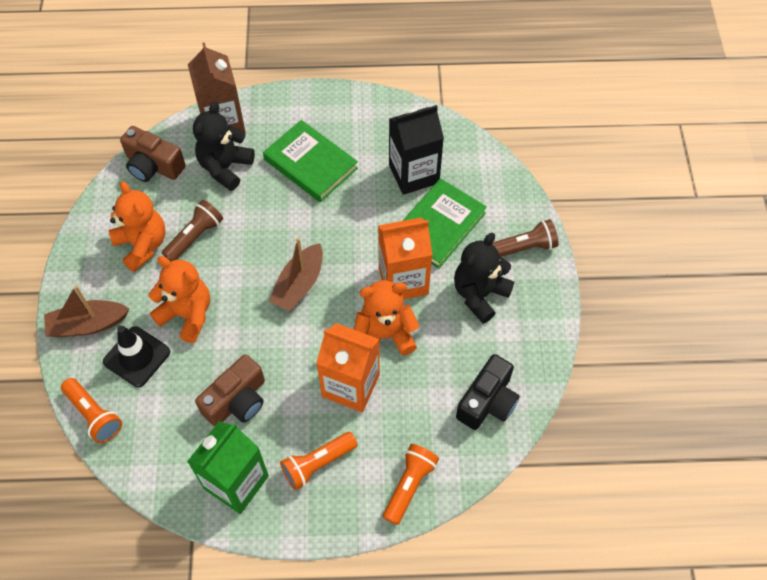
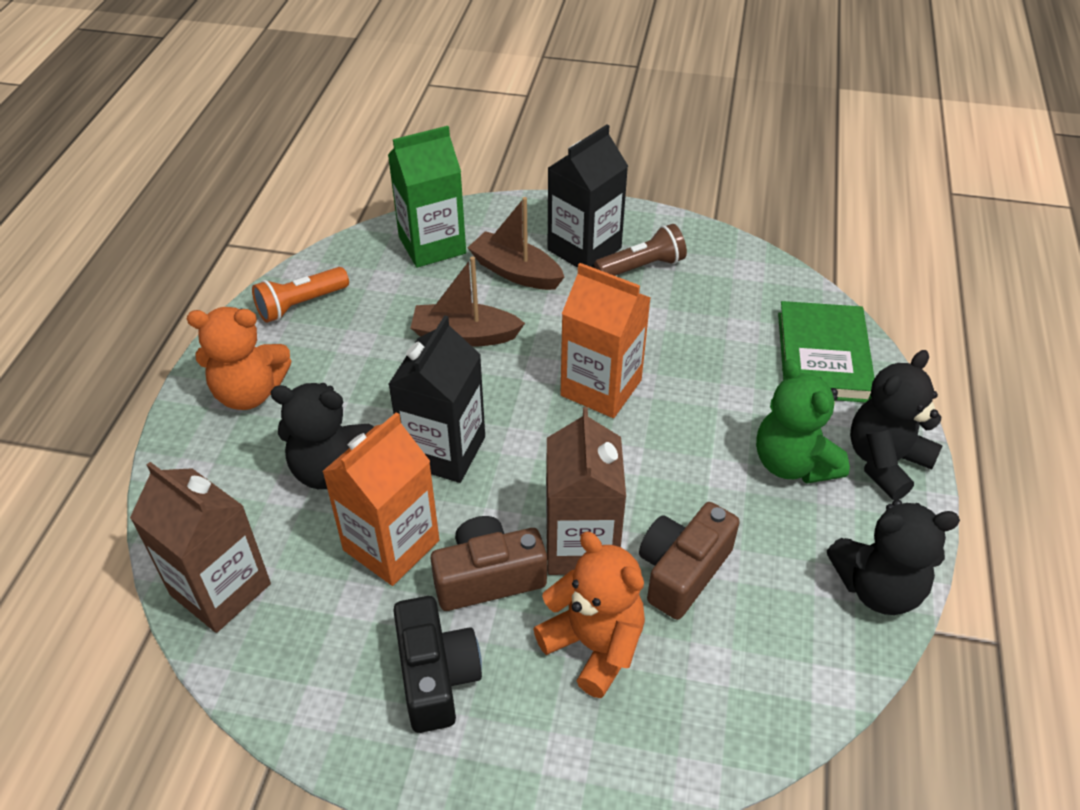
black carton: [389,105,444,195] = 1 -> [388,315,485,483] [548,124,628,268] = 2
black teddy bear: [193,101,255,191] [454,233,515,324] = 2 -> [271,383,374,489] [827,499,960,615] [850,350,943,500] = 3
black traffic cone: [103,326,170,387] = 1 -> none = 0
brown carton: [188,42,245,132] = 1 -> [130,462,271,633] [546,407,626,575] = 2
brown flashlight: [162,200,223,262] [492,219,559,257] = 2 -> [594,224,687,276] = 1
green book: [263,120,358,202] [403,178,487,268] = 2 -> [778,301,875,402] = 1
green teddy bear: none = 0 -> [756,359,850,484] = 1
orange flashlight: [61,378,122,443] [280,432,358,490] [383,444,439,525] = 3 -> [252,267,349,323] = 1
orange teddy bear: [109,181,166,272] [149,256,210,343] [354,280,420,356] = 3 -> [187,307,291,410] [534,532,645,698] = 2

